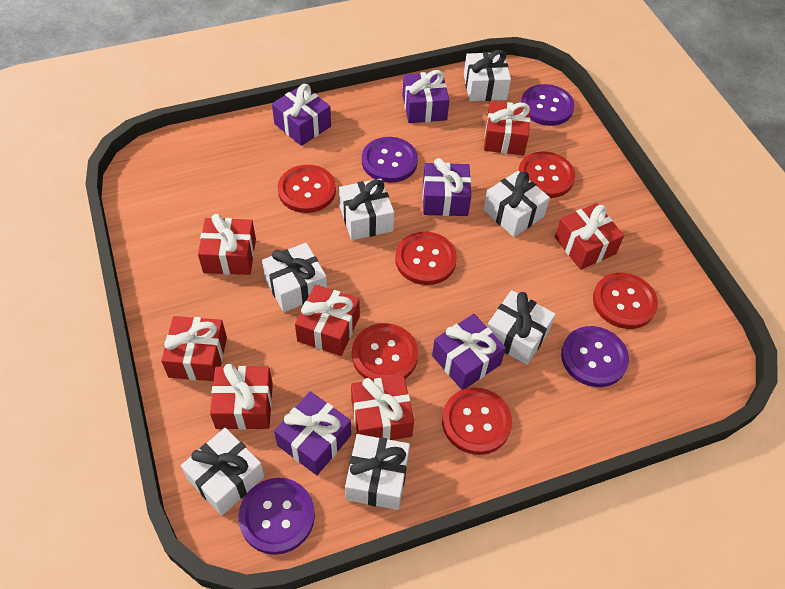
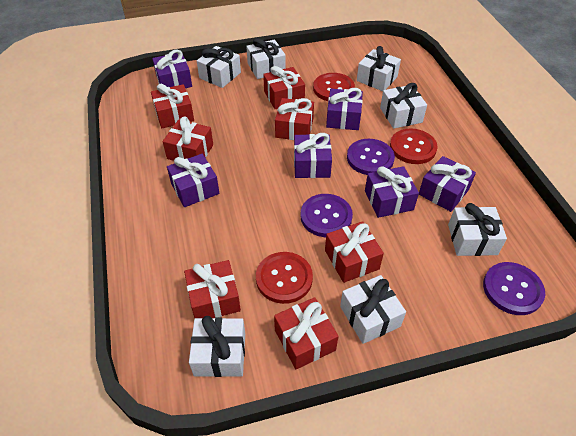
purple button: [238,478,315,555] [362,137,418,183] [521,84,575,126] [561,326,629,387] = 4 -> [301,194,353,237] [347,139,395,175] [483,262,545,315] = 3
purple gift: [272,84,331,146] [274,391,351,475] [403,70,449,123] [423,158,471,216] [432,314,506,390] = 5 -> [152,50,192,88] [167,154,219,207] [294,133,332,178] [326,88,363,130] [365,166,419,218] [419,156,476,212] = 6
red button: [277,165,336,213] [352,323,418,380] [395,232,457,285] [442,387,512,455] [518,152,575,198] [593,273,658,329] = 6 -> [256,252,313,304] [313,73,355,101] [390,128,438,164] = 3

